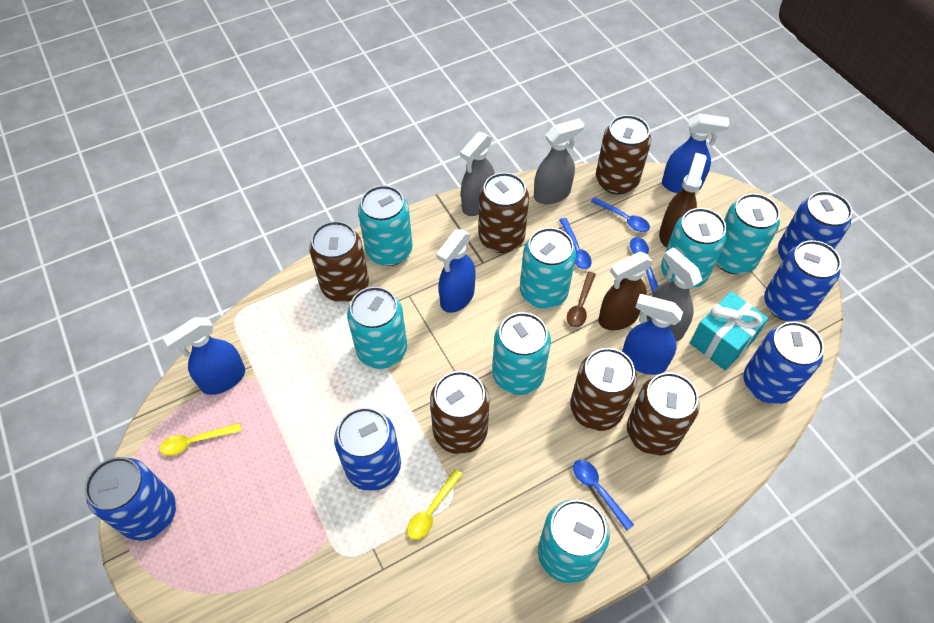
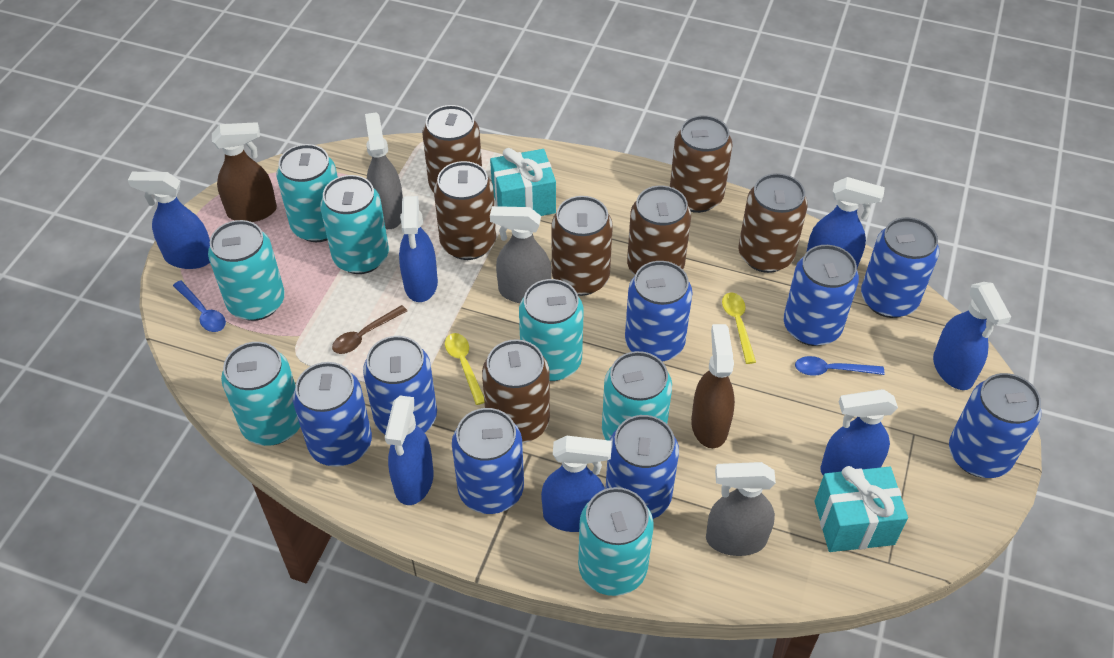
blue can: [85,457,176,541] [334,407,401,491] [743,322,824,404] [764,240,841,322] [778,191,852,261] = 5 -> [293,362,372,467] [363,336,437,435] [452,408,524,514] [606,415,679,519] [625,261,693,362] [784,245,859,346] [861,217,939,318] [949,373,1041,478] = 8
blue spoon: [559,218,592,269] [573,460,634,531] [591,197,650,232] [630,237,659,293] = 4 -> [173,280,226,332] [795,356,884,376] = 2
blue spray bottle: [163,317,245,395] [437,229,475,313] [622,294,683,375] [662,113,730,193] = 4 -> [128,172,210,269] [385,396,434,505] [399,196,438,302] [541,436,612,532] [807,177,885,268] [820,389,898,476] [933,282,1011,390] = 7
brown can: [309,221,369,302] [430,371,489,454] [478,172,529,253] [570,348,637,431] [596,115,651,194] [627,372,700,456] = 6 -> [422,105,482,193] [434,161,496,260] [482,339,550,443] [552,196,613,296] [627,186,691,275] [670,115,732,213] [738,173,808,273] = 7
turquoise gift: [690,291,768,370] = 1 -> [490,148,556,216] [815,466,908,552] = 2

